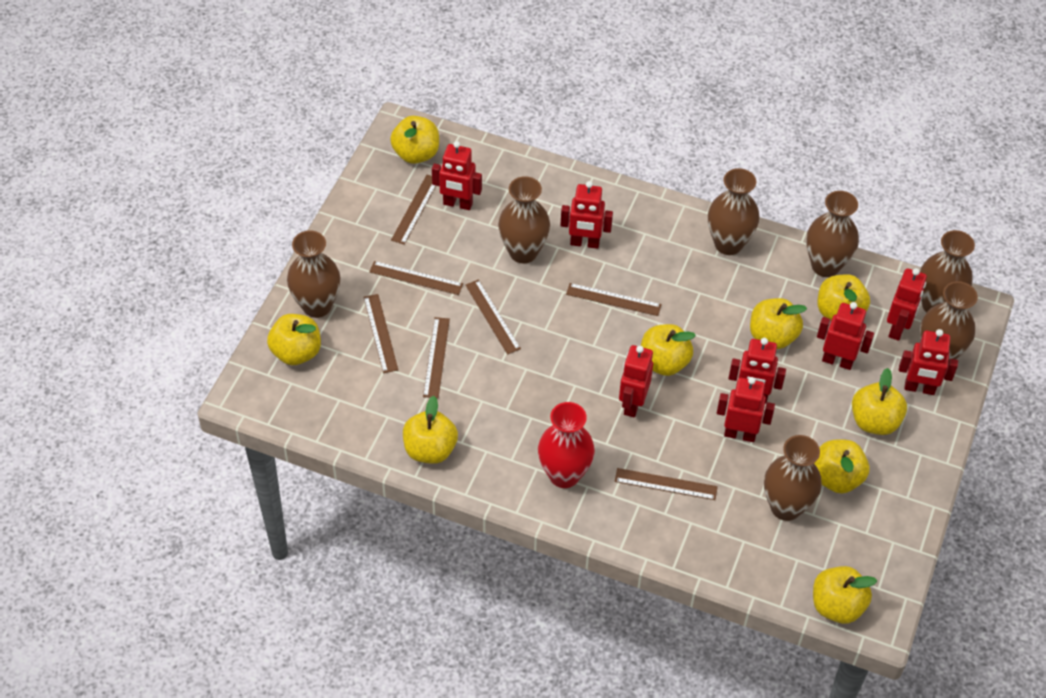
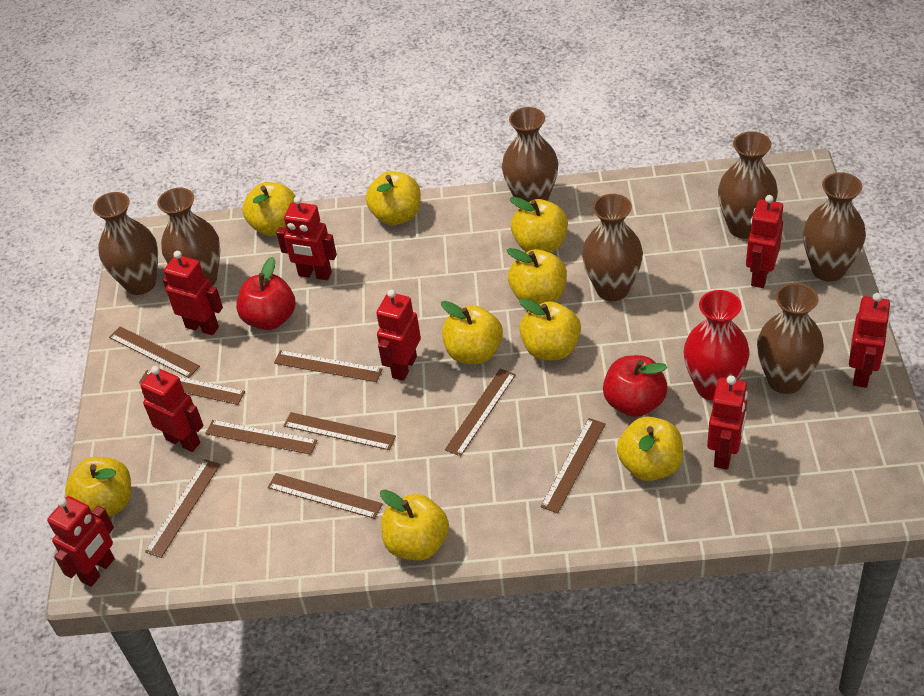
brown ruler: [364,294,398,373] [369,261,463,295] [391,175,436,245] [423,317,450,398] [465,279,521,355] [566,283,662,316] [615,468,718,500] = 7 -> [109,326,200,378] [139,370,245,405] [145,459,221,558] [205,420,317,455] [268,473,382,519] [274,350,382,382] [284,412,396,450] [445,368,516,457] [540,418,606,513] = 9
red apple: none = 0 -> [236,257,295,330] [603,355,668,417] = 2

